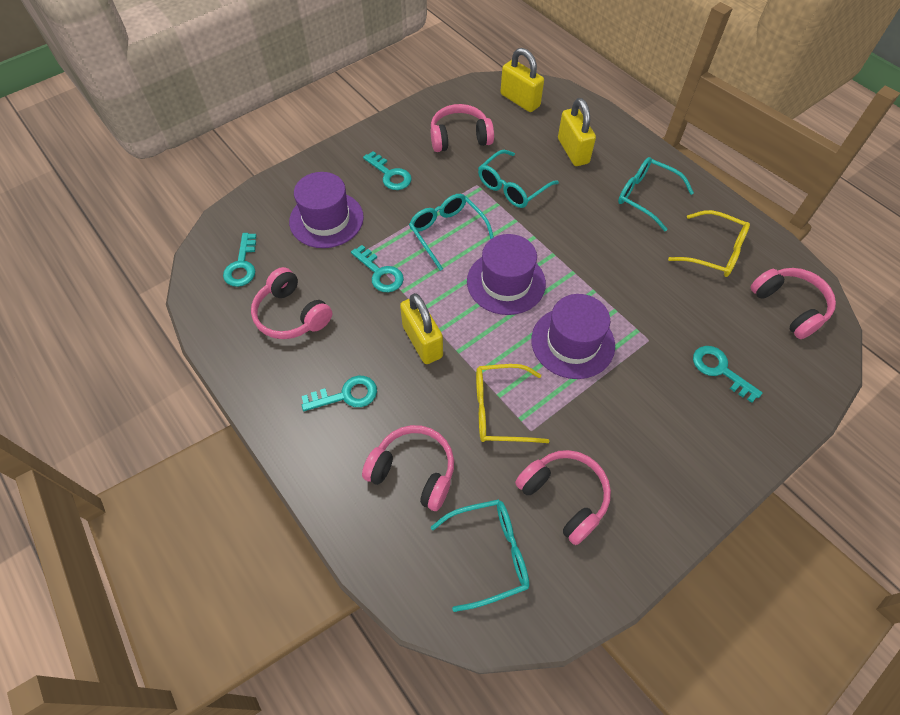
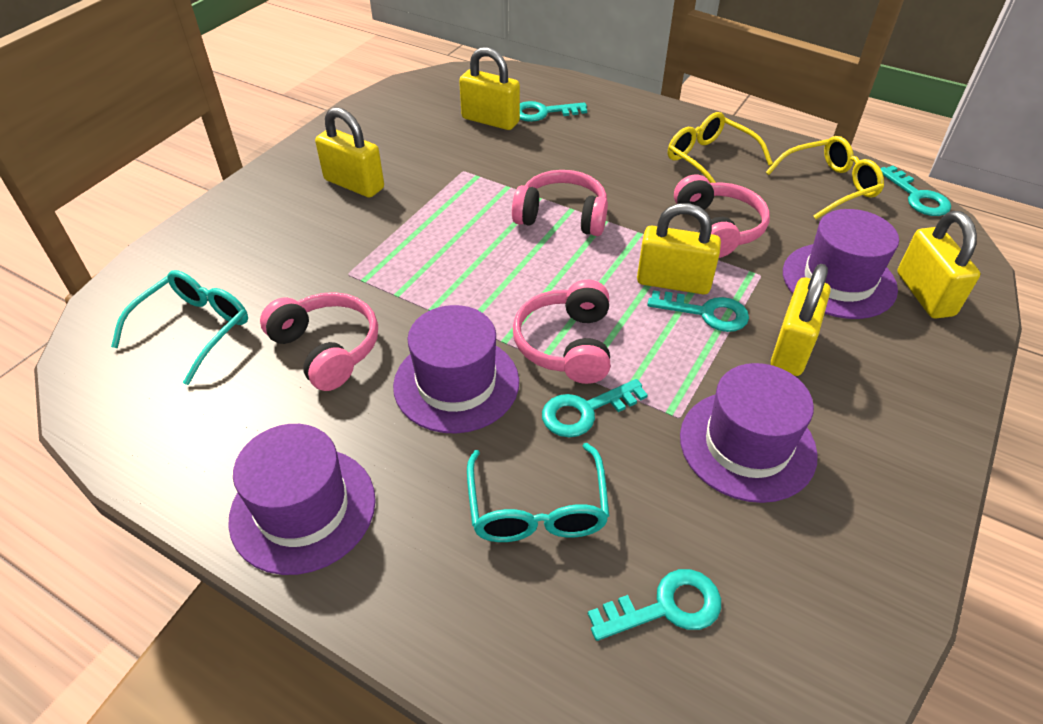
pink headphones: [251,267,332,339] [362,425,454,511] [431,104,494,152] [515,450,611,545] [750,268,836,339] = 5 -> [260,292,378,391] [512,170,608,236] [513,280,610,384] [674,174,770,258] = 4
purple hat: [289,172,364,248] [467,234,546,315] [531,294,615,379] = 3 -> [228,424,376,575] [393,305,519,433] [680,363,818,503] [783,209,899,319] = 4
turquoise glasses: [409,194,494,271] [430,499,529,612] [478,150,559,208] [618,157,694,232] = 4 -> [111,270,248,385] [467,443,609,542] = 2
yellow padlock: [400,293,443,364] [500,48,544,112] [558,98,596,166] = 3 -> [315,107,384,198] [459,47,520,130] [637,203,721,294] [771,264,830,376] [897,211,981,318] = 5

